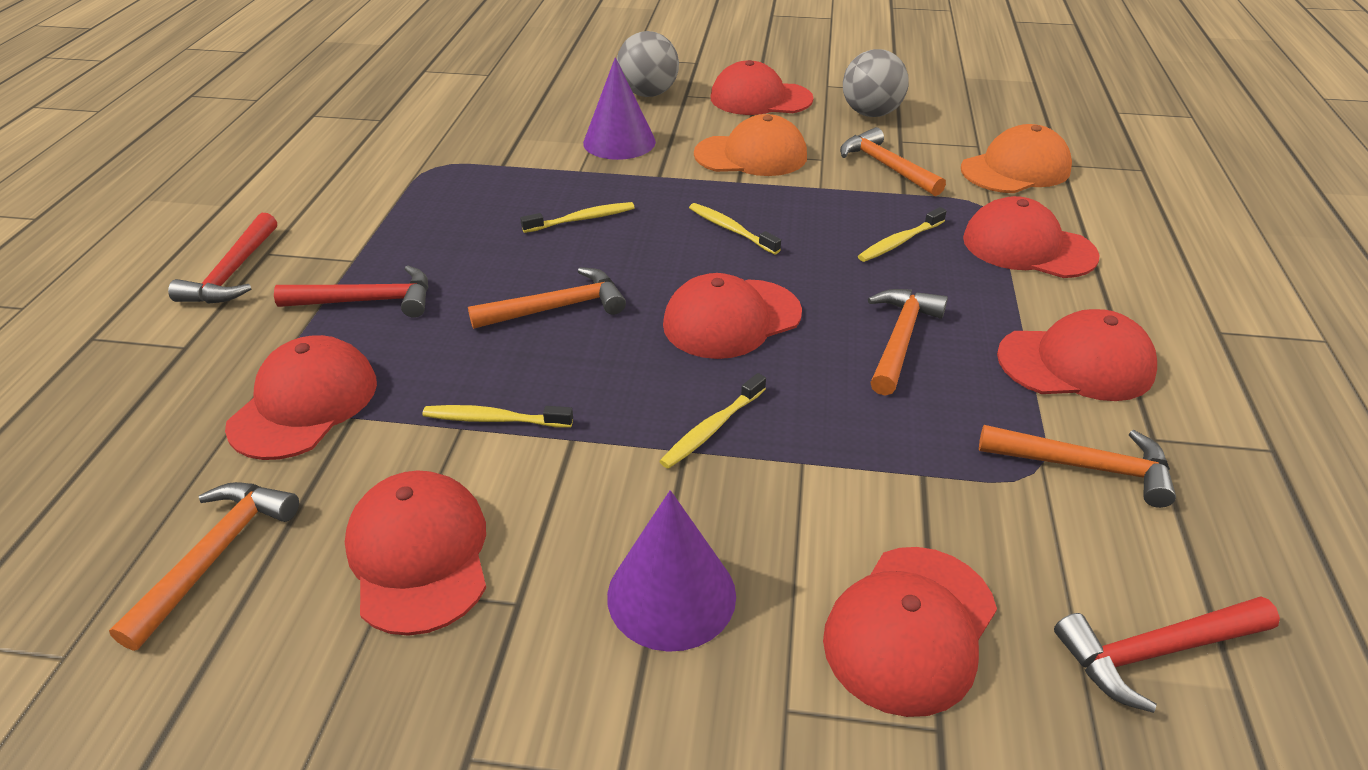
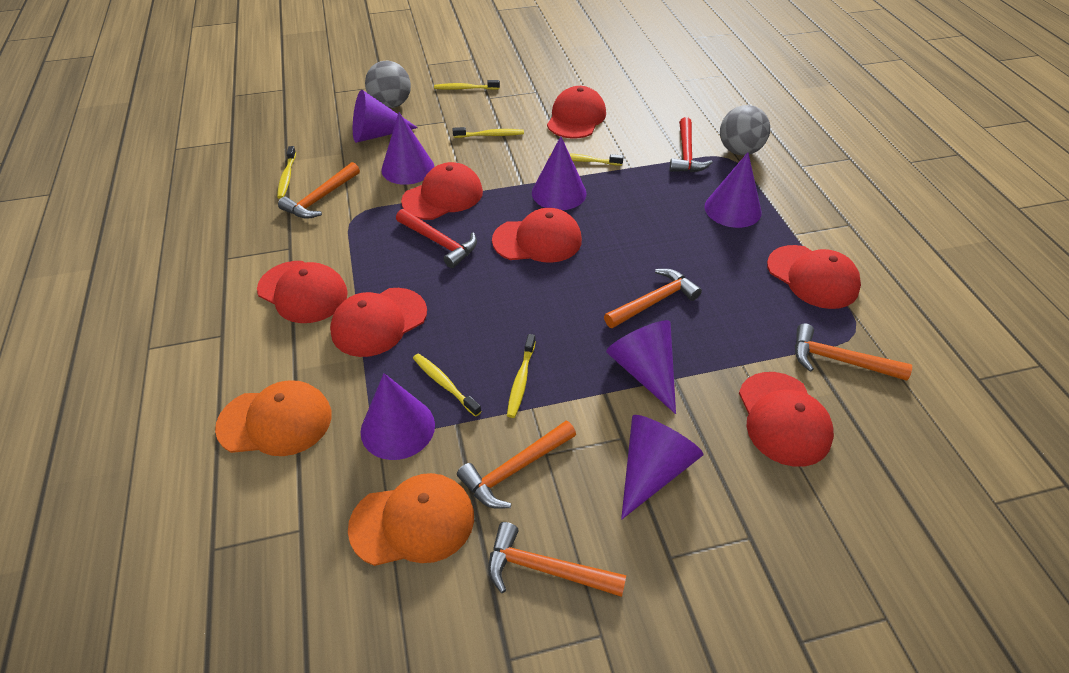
purple cone: [583,57,656,160] [607,490,736,652] = 2 -> [353,90,418,143] [360,373,435,460] [381,112,435,185] [532,136,586,210] [606,320,676,414] [621,415,703,519] [705,152,761,228] = 7
red hammer: [168,213,277,304] [274,265,428,318] [1054,596,1280,713] = 3 -> [396,209,477,268] [670,117,713,172] = 2
yellow toothbrush: [422,405,573,428] [520,202,635,233] [659,373,766,469] [689,203,781,254] [858,207,947,262] = 5 -> [277,146,296,199] [413,353,482,417] [434,80,500,90] [453,127,524,138] [507,334,536,418] [549,153,624,166] = 6

